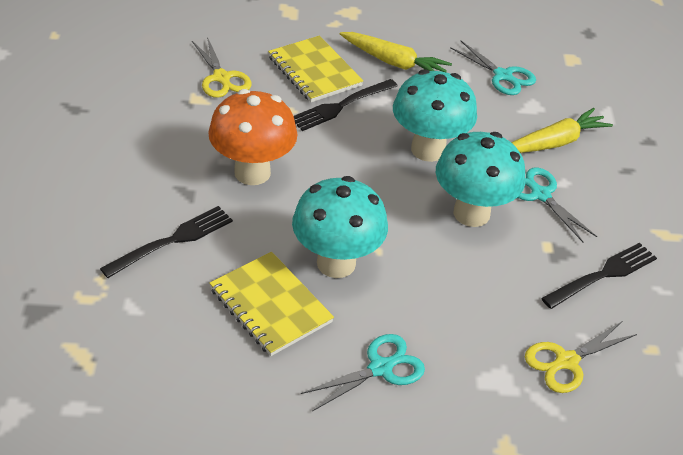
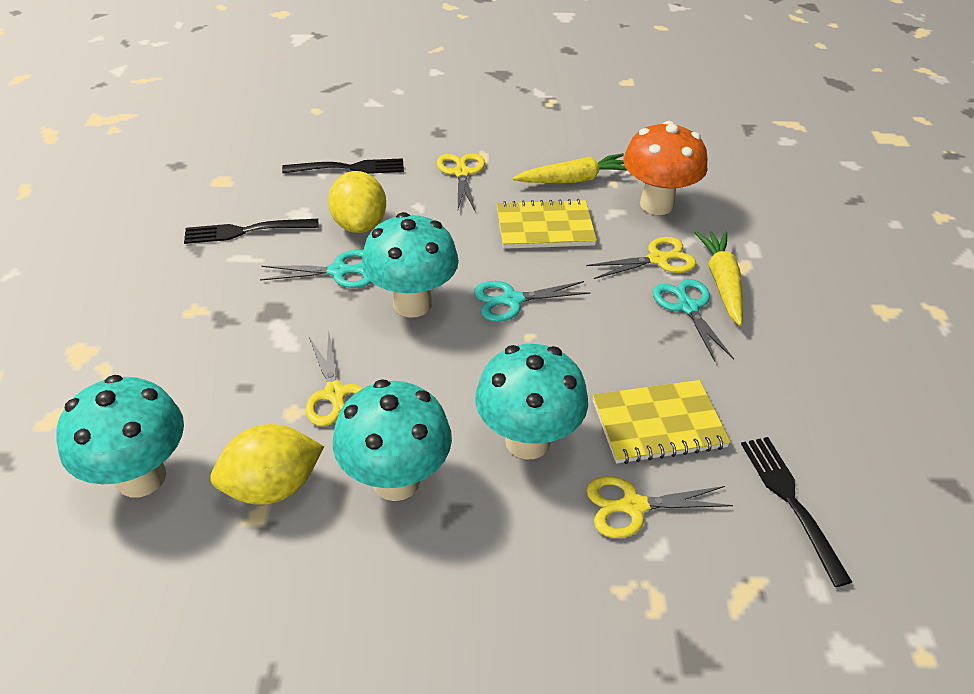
turquoise mushroom: [292,176,388,278] [393,69,477,162] [436,132,525,227] = 3 -> [56,375,184,497] [333,380,452,501] [362,212,459,317] [475,344,588,460] = 4
yellow lemon: none = 0 -> [210,424,324,505] [328,171,386,233] = 2
yellow scissors: [192,37,252,98] [525,321,637,393] = 2 -> [306,332,363,426] [437,153,485,211] [586,237,696,279] [586,476,733,538] = 4

